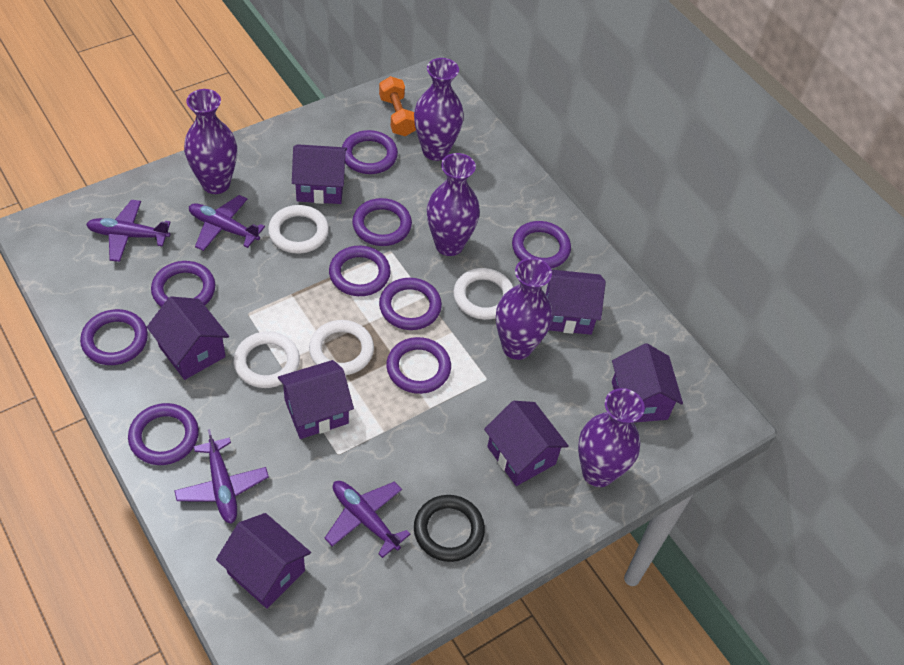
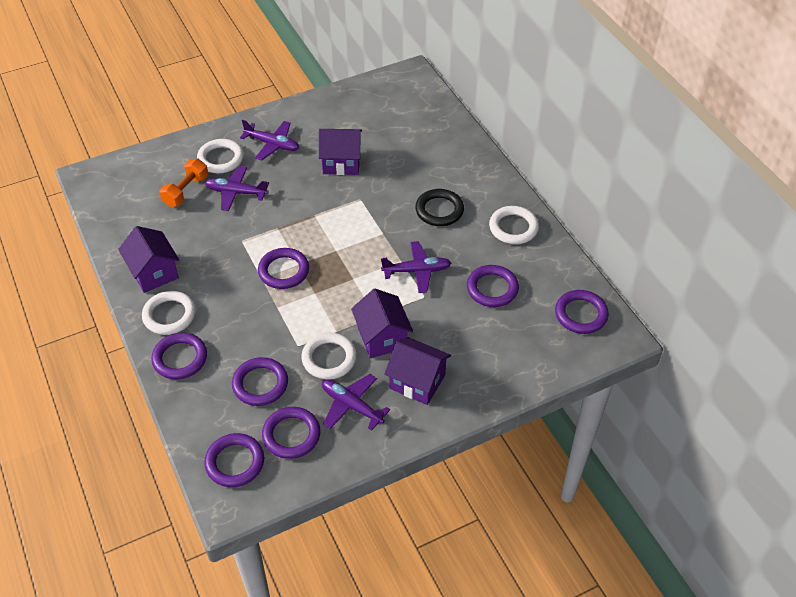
purple house: [147,296,229,380] [216,513,311,609] [278,360,354,439] [292,144,347,204] [484,401,569,486] [546,270,606,335] [612,343,683,423] = 7 -> [118,226,179,293] [319,129,362,175] [351,289,413,358] [384,337,451,405] = 4
purple ring: [80,309,148,365] [128,403,199,465] [151,261,215,307] [329,246,391,296] [342,130,398,174] [352,198,412,246] [379,278,442,330] [386,337,451,394] [512,221,571,269] = 9 -> [151,333,207,380] [204,433,264,487] [232,357,288,406] [258,248,309,289] [262,407,320,459] [467,265,519,307] [555,290,609,334] = 7
purple vase: [184,89,237,194] [414,58,464,161] [427,153,480,256] [496,258,552,360] [578,388,645,487] = 5 -> none = 0

